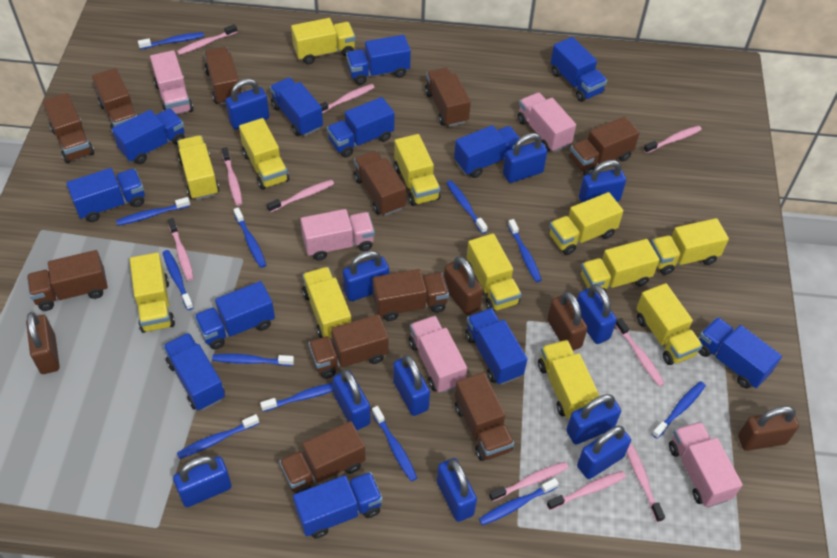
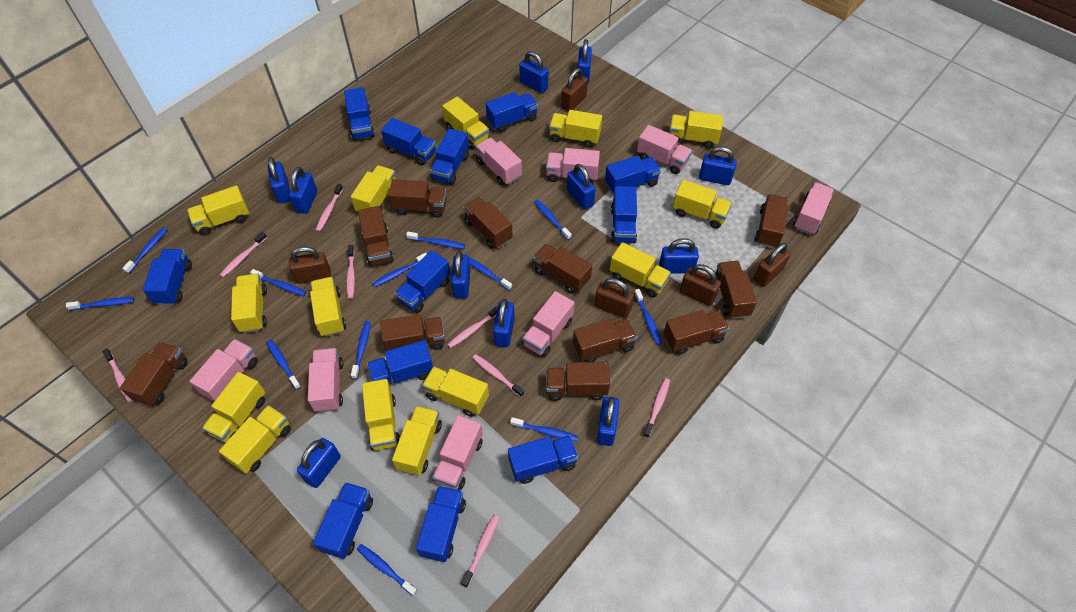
brown padlock: [26,312,60,374] [444,256,483,315] [547,292,588,351] [738,406,799,451] = 4 -> [289,246,331,284] [561,68,588,112] [595,278,634,318] [680,264,721,306] [753,243,791,287] = 5
pink toothbrush: [168,218,194,281] [177,24,237,55] [222,147,242,206] [267,180,334,212] [320,84,375,113] [489,462,568,502] [547,471,626,510] [615,318,665,387] [627,443,665,522] [643,126,702,153] = 10 -> [102,348,132,402] [220,232,267,277] [316,184,343,232] [346,245,355,299] [447,306,498,348] [461,515,499,587] [472,354,524,397] [643,378,670,438] = 8
pink truck: [150,50,193,114] [300,209,375,261] [409,316,467,393] [518,92,576,152] [669,422,743,507] = 5 -> [189,339,258,401] [308,348,343,412] [432,415,483,490] [475,137,522,185] [522,291,575,357] [546,148,600,183] [637,125,692,174] [793,182,834,235] = 8
yellow truck: [130,252,175,333] [177,135,219,200] [239,118,289,190] [291,18,356,64] [302,267,351,340] [394,134,441,206] [467,233,521,311] [538,340,599,419] [549,192,623,255] [581,239,659,292] [636,283,703,365] [651,218,729,275] = 12 -> [187,185,249,235] [202,372,265,443] [219,405,291,474] [231,274,267,333] [310,277,346,337] [351,165,396,211] [362,379,400,450] [392,406,442,476] [422,366,489,417] [442,97,490,149] [549,110,602,148] [610,242,671,297] [669,111,723,148] [673,180,732,229] = 14

